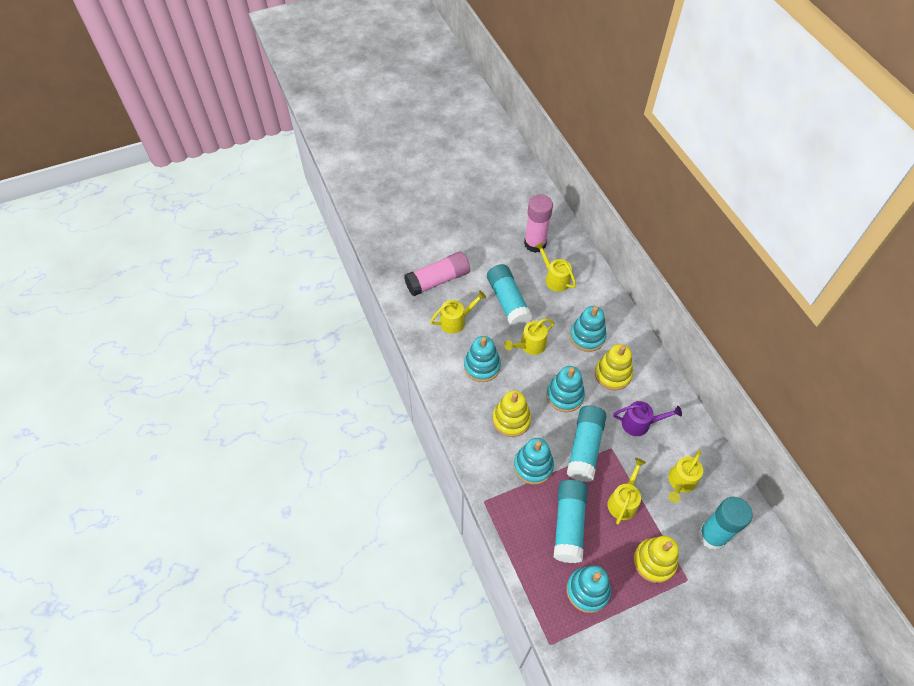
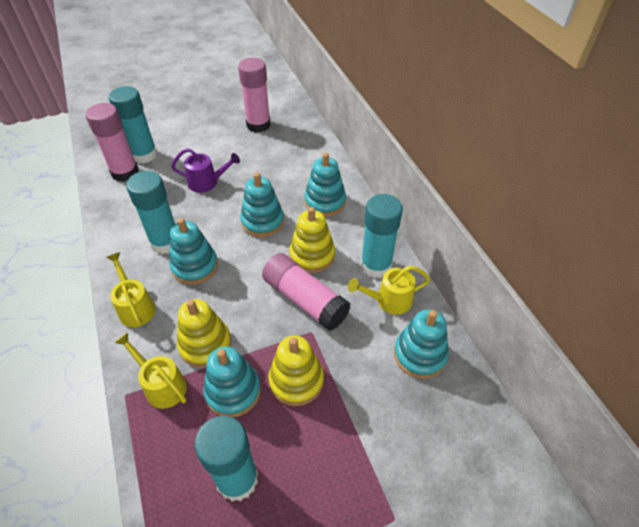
pink glue stick: [404,251,470,296] [524,194,553,253] = 2 -> [86,103,138,182] [238,58,271,132] [262,253,351,331] = 3
yellow watering can: [430,291,486,334] [504,319,555,355] [535,242,576,292] [608,458,646,525] [668,450,703,503] = 5 -> [106,252,156,327] [115,333,187,409] [348,266,430,315] = 3

